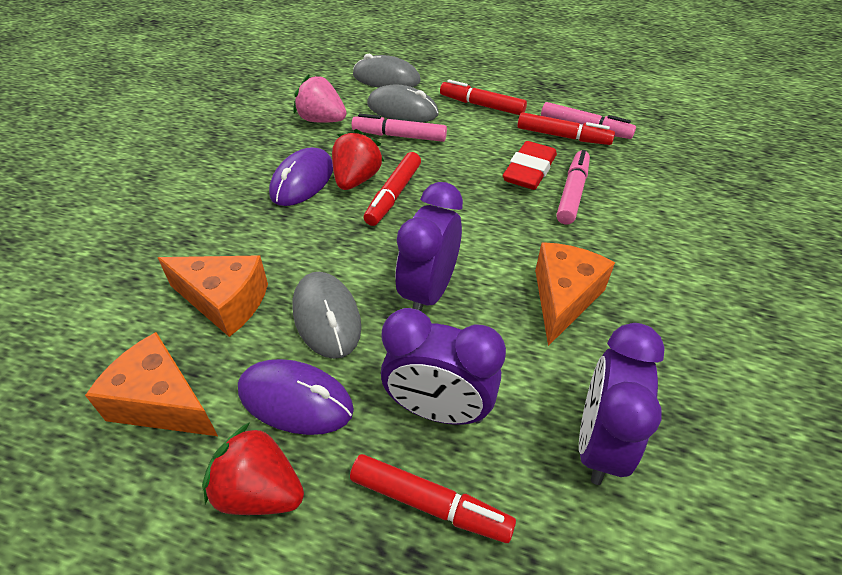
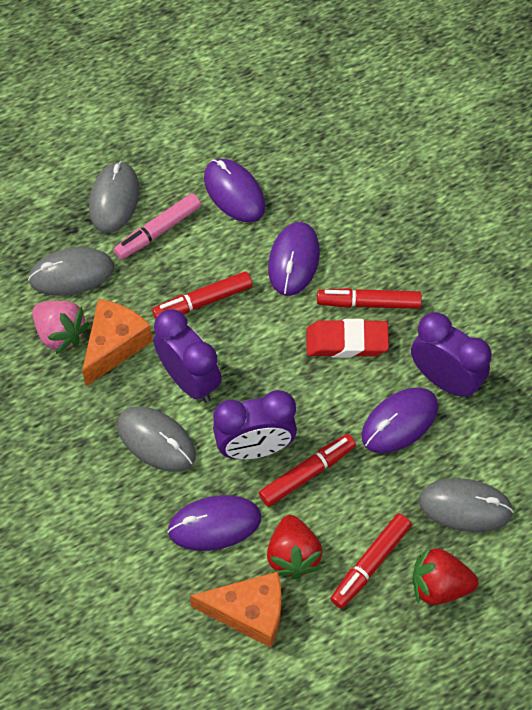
grey mouse: [293,272,361,359] [353,54,421,88] [367,85,439,122] = 3 -> [28,247,114,296] [89,161,139,233] [117,406,196,472] [419,478,514,532] = 4
orange cheese: [85,332,218,436] [158,256,268,337] [535,242,615,346] = 3 -> [82,299,152,386] [190,572,282,648] = 2
pink marker: [351,114,447,142] [541,102,636,139] [556,150,590,225] = 3 -> [114,193,201,260] = 1
purple mouse: [238,359,354,435] [269,147,333,206] = 2 -> [167,495,261,551] [204,159,265,222] [268,222,320,296] [361,388,438,453] = 4

